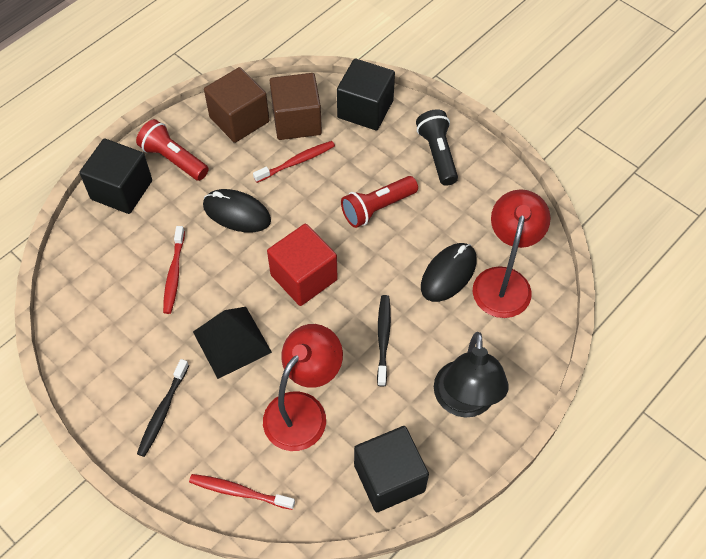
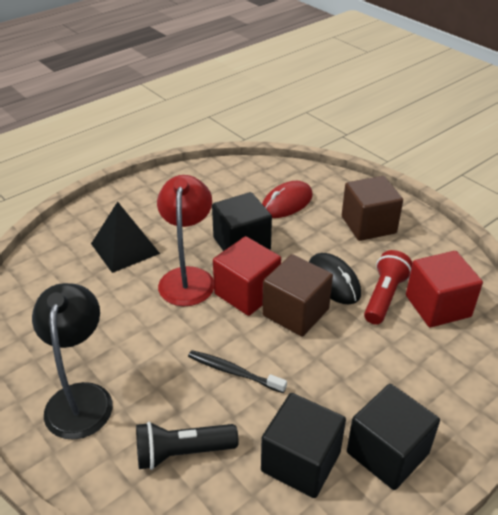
black mouse: [203,189,271,232] [421,243,477,302] = 2 -> [309,253,361,304] = 1
black toothbrush: [137,359,189,457] [377,295,391,387] = 2 -> [188,350,287,393] = 1
red cube: [267,224,338,306] = 1 -> [213,236,281,316] [406,251,483,327] = 2
red flashlight: [136,119,209,181] [341,176,418,228] = 2 -> [364,250,412,325] = 1
red lamp: [263,324,343,451] [473,189,551,318] = 2 -> [157,175,214,306] = 1
red mouse: none = 0 -> [262,181,313,218] = 1
red toothbrush: [163,226,185,314] [189,474,295,510] [253,141,335,183] = 3 -> none = 0

